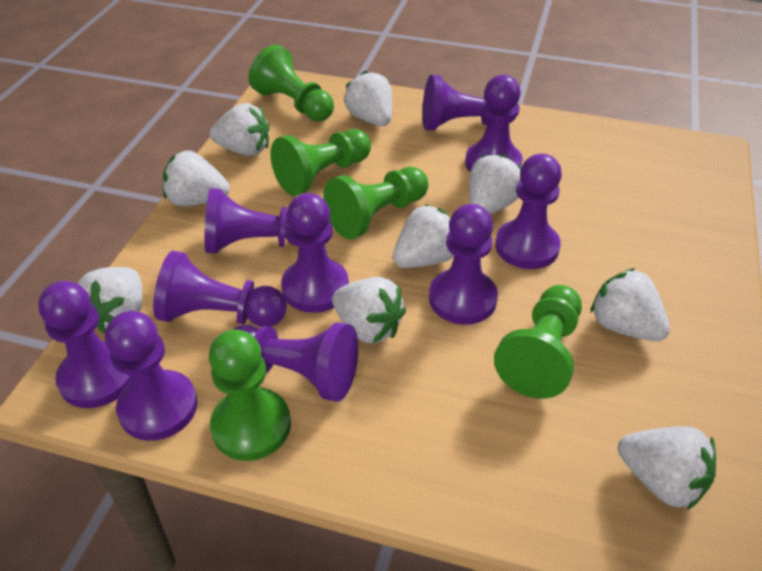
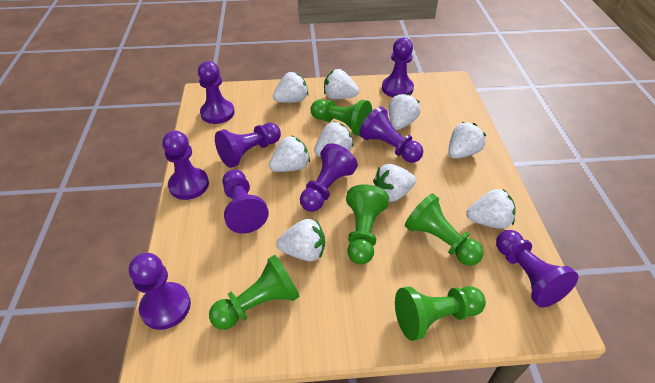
purple pawn: [38,281,130,408] [105,311,197,441] [153,251,287,327] [204,188,298,254] [232,322,358,402] [281,193,349,313] [422,75,516,131] [429,204,498,325] [465,75,523,172] [495,154,562,269] = 10 -> [129,253,191,330] [162,131,209,200] [198,61,235,124] [215,123,281,168] [222,169,269,234] [300,143,358,212] [359,106,423,163] [382,38,414,97] [496,230,578,307] = 9

